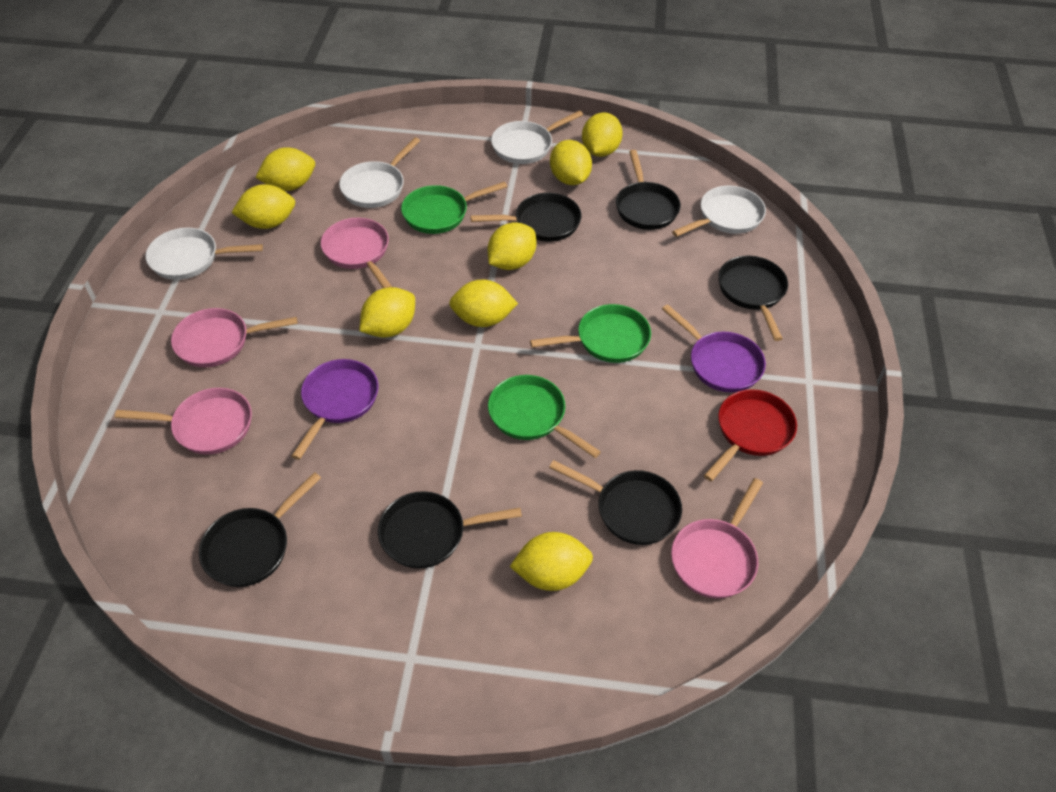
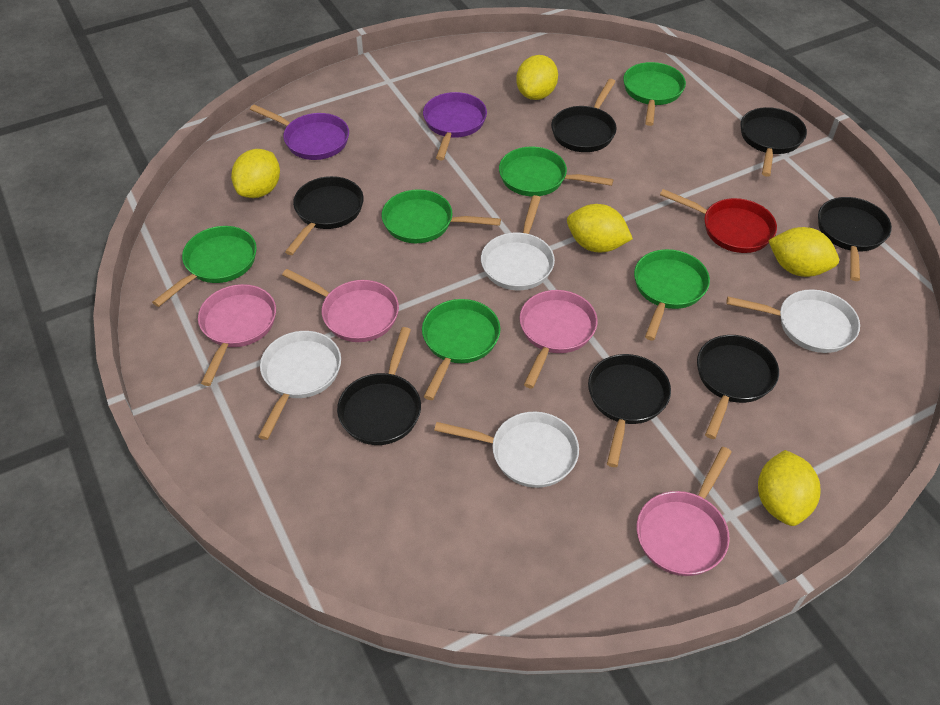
black pan: [199,472,321,587] [378,491,522,568] [470,193,582,242] [549,460,682,545] [616,150,681,230] [718,256,788,341] = 6 -> [285,176,364,255] [337,327,421,445] [551,79,617,152] [588,354,671,467] [697,335,779,439] [740,107,807,177] [818,197,892,281] = 7
green pan: [401,181,507,234] [488,375,601,458] [530,304,651,363] = 3 -> [152,226,257,307] [382,189,501,243] [422,299,500,400] [499,146,613,196] [623,62,686,126] [634,249,710,340] = 6
yellow lemon: [231,184,295,229] [255,148,315,191] [359,287,415,338] [449,279,518,327] [488,222,536,270] [510,532,593,591] [550,140,592,185] [582,112,623,157] = 8 -> [231,149,280,198] [516,55,558,100] [567,204,633,252] [758,450,820,526] [768,227,839,277] = 5

